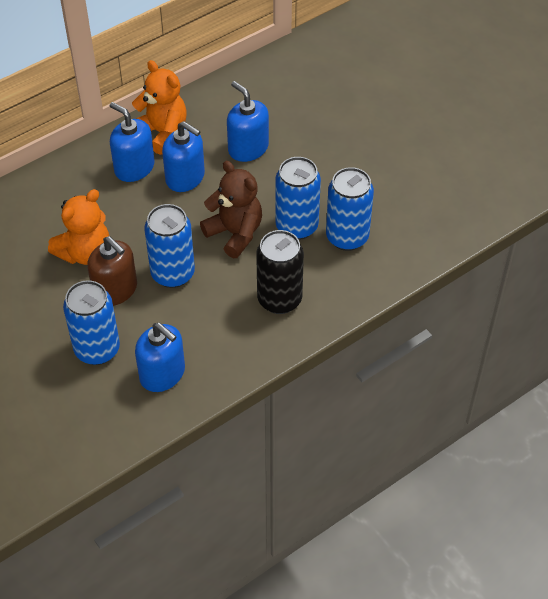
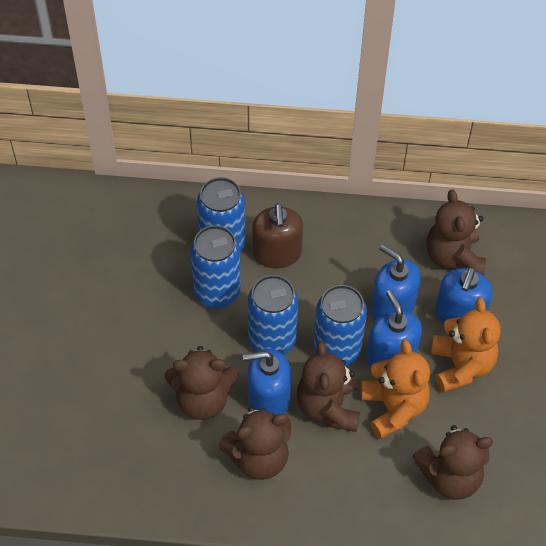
black can: [256,230,304,314] = 1 -> none = 0
brown teddy bear: [200,161,262,258] = 1 -> [164,346,239,420] [219,406,291,480] [296,341,360,432] [412,425,493,500] [426,190,486,276] = 5

